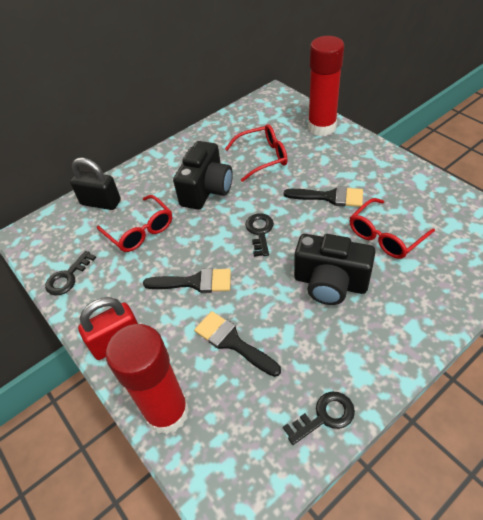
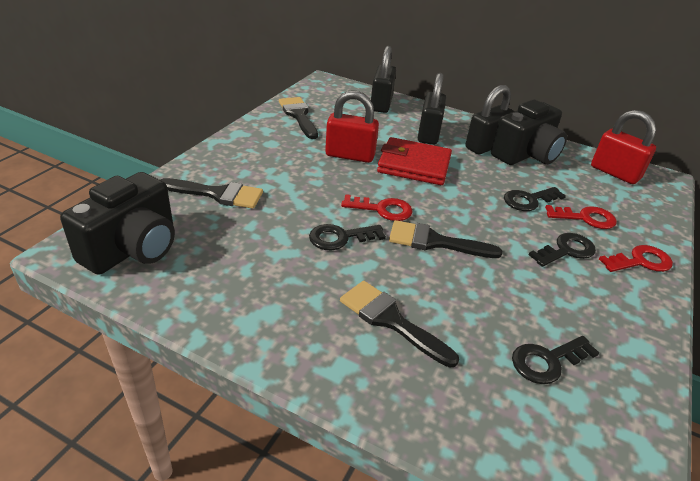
black brush: [143,268,231,293] [194,311,281,377] [284,186,363,207] = 3 -> [161,178,263,209] [279,97,318,139] [340,281,459,368] [389,220,502,258] = 4
black key: [45,251,96,296] [245,213,274,257] [283,391,355,445] = 3 -> [309,224,386,250] [504,187,566,211] [512,336,599,384] [529,233,596,267] = 4
black padlock: [70,158,121,210] = 1 -> [371,46,396,113] [418,73,446,145] [465,85,514,154] = 3
red glasses: [97,195,172,252] [225,124,288,182] [350,198,435,259] = 3 -> none = 0
red glue stick: [106,324,189,434] [308,36,344,136] = 2 -> none = 0
red key: none = 0 -> [341,194,413,221] [545,205,617,229] [599,245,673,272] = 3
red padlock: [78,297,138,360] = 1 -> [325,90,379,163] [591,110,656,184] = 2
red wallet: none = 0 -> [377,137,452,185] = 1

